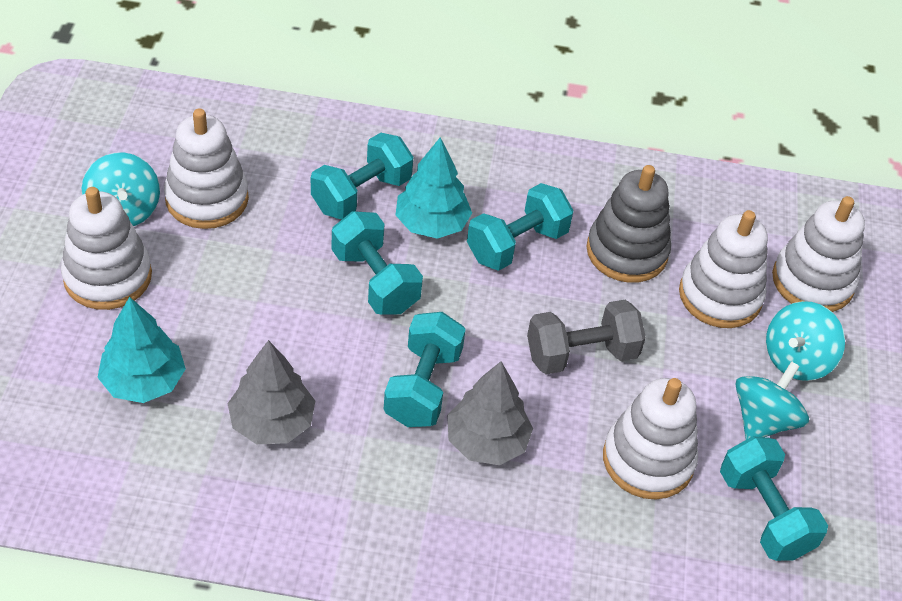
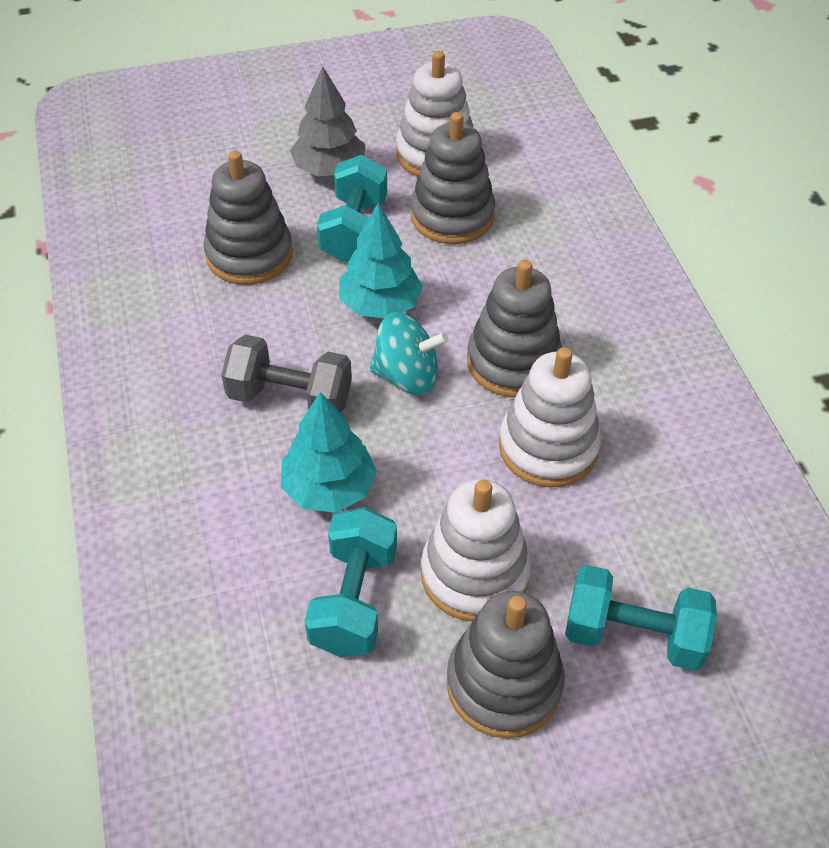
grey stacking toy: [586,165,671,283] = 1 -> [203,151,293,285] [410,112,495,244] [446,591,565,738] [467,260,562,397] = 4
grey tree: [228,340,315,444] [447,361,533,465] = 2 -> [290,66,366,176] = 1
turquoise dumbbell: [311,133,413,219] [332,211,423,315] [384,312,466,427] [467,183,574,271] [720,436,828,561] = 5 -> [305,507,397,657] [317,155,387,262] [565,565,717,671] = 3
turquoise spinning top: [82,152,160,226] [735,361,809,440] [766,301,845,381] = 3 -> [369,312,448,395] = 1
white stacking toy: [61,187,152,310] [164,108,249,229] [603,378,698,499] [679,210,768,328] [772,196,865,312] = 5 -> [396,51,473,177] [421,479,531,622] [499,347,601,488] = 3

